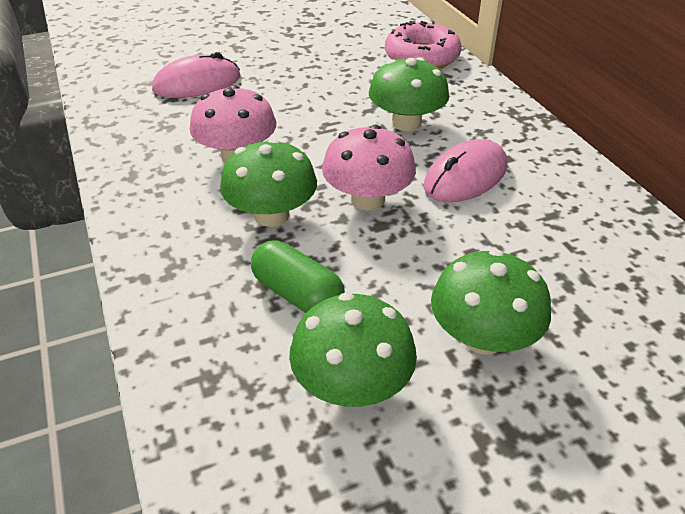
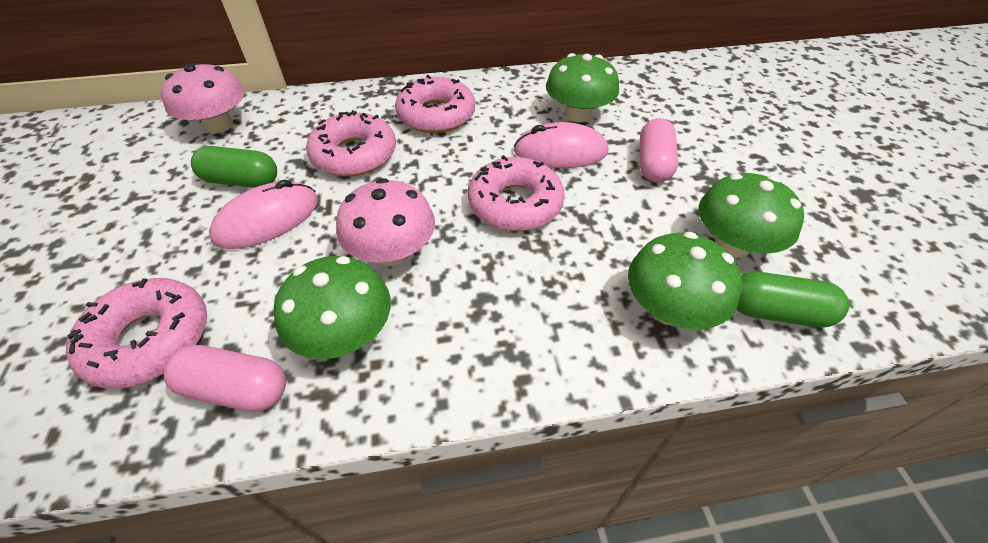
green capsule: [251,240,345,313] = 1 -> [191,146,277,188] [737,271,849,327] = 2
pink capsule: none = 0 -> [163,345,286,412] [640,118,678,183] = 2
pink donut: [385,21,462,69] = 1 -> [66,278,207,389] [306,110,396,177] [395,75,475,133] [468,155,565,231] = 4

